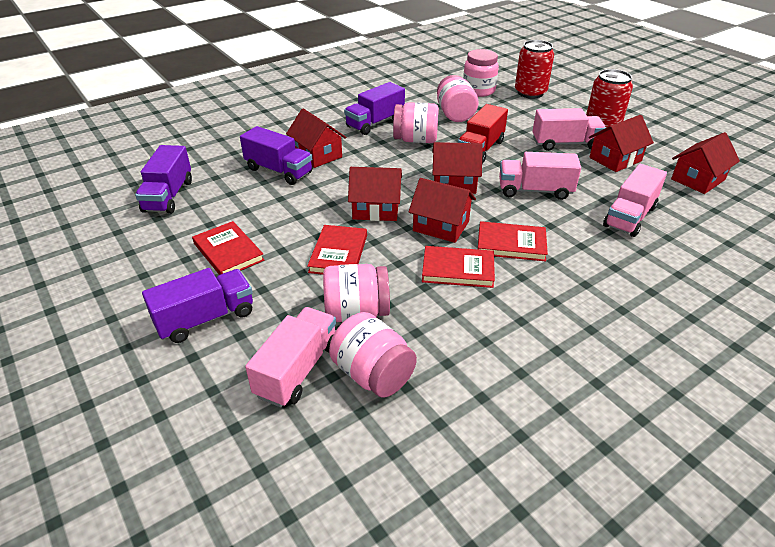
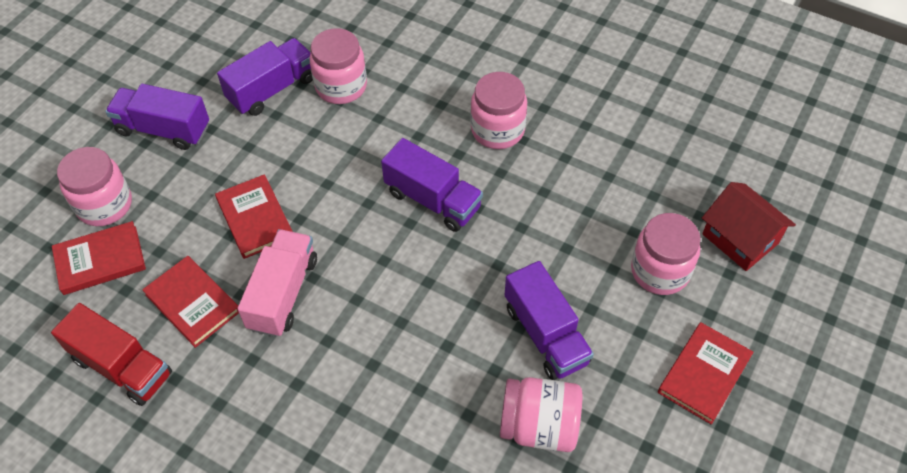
pink truck: [245,307,336,407] [499,152,581,200] [532,108,606,151] [603,164,667,237] = 4 -> [237,229,317,337] = 1
red can: [515,40,554,99] [586,69,633,128] = 2 -> none = 0
red house: [286,108,347,168] [348,167,402,221] [409,178,476,243] [432,142,483,194] [589,115,654,172] [671,132,740,194] = 6 -> [702,182,796,271] = 1

